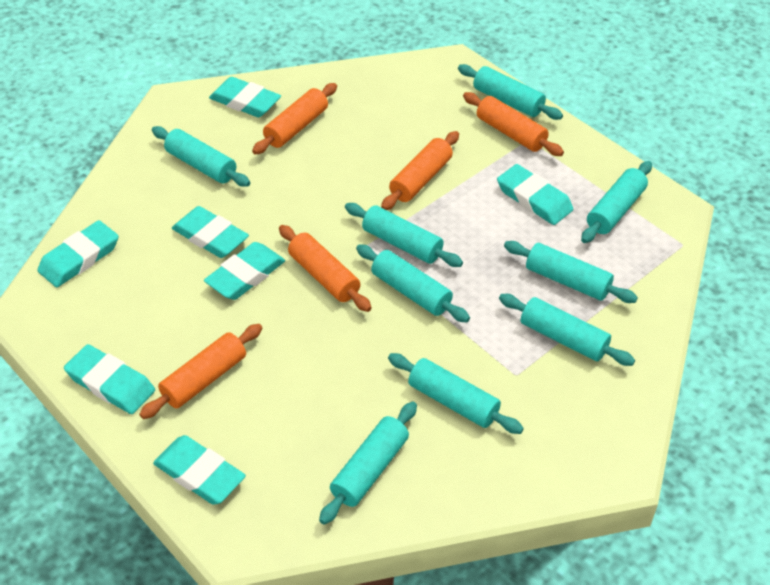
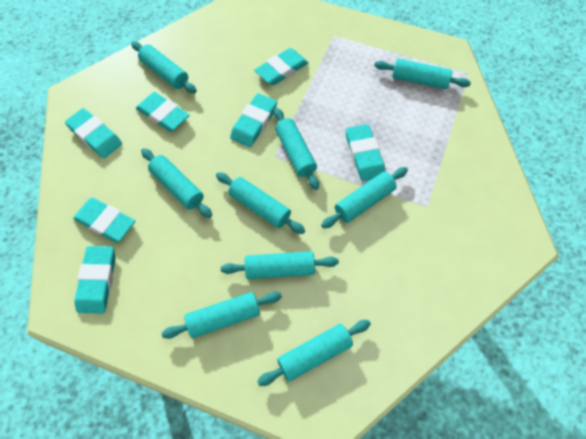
orange rolling pin: [139,324,262,419] [252,83,337,155] [279,225,372,312] [381,131,459,210] [463,92,564,156] = 5 -> none = 0

